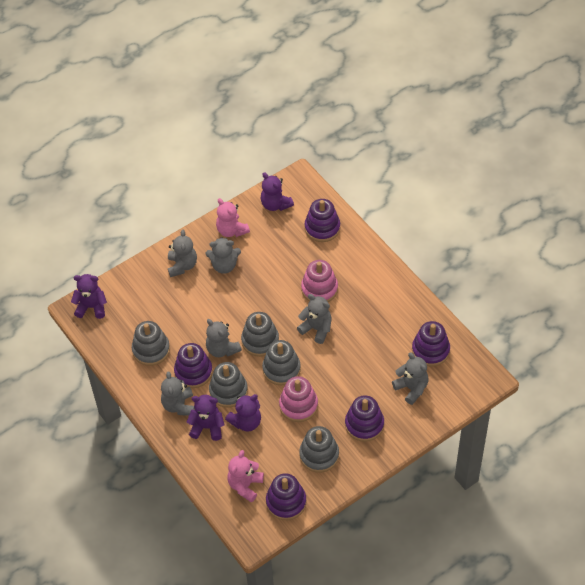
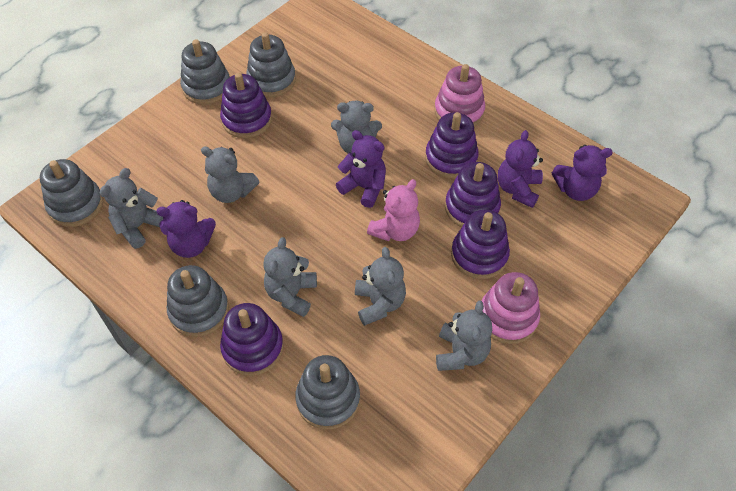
pink teddy bear: [216,198,250,237] [227,450,264,503] = 2 -> [367,179,420,241] = 1

